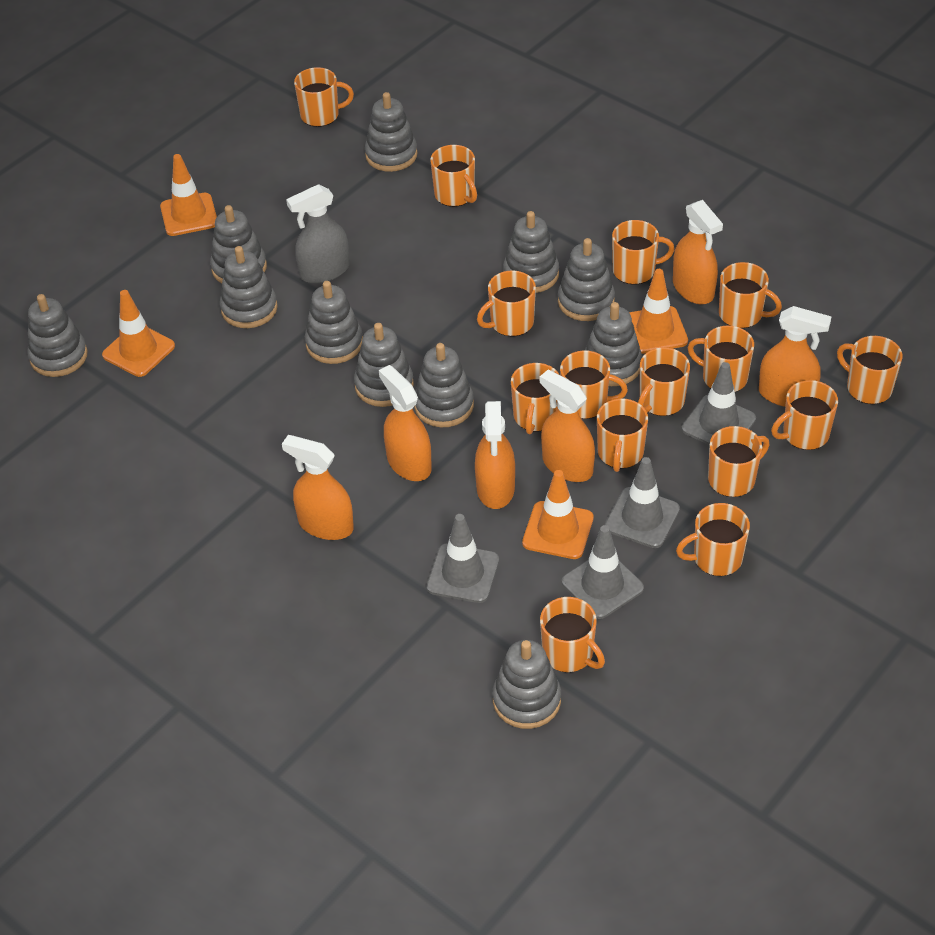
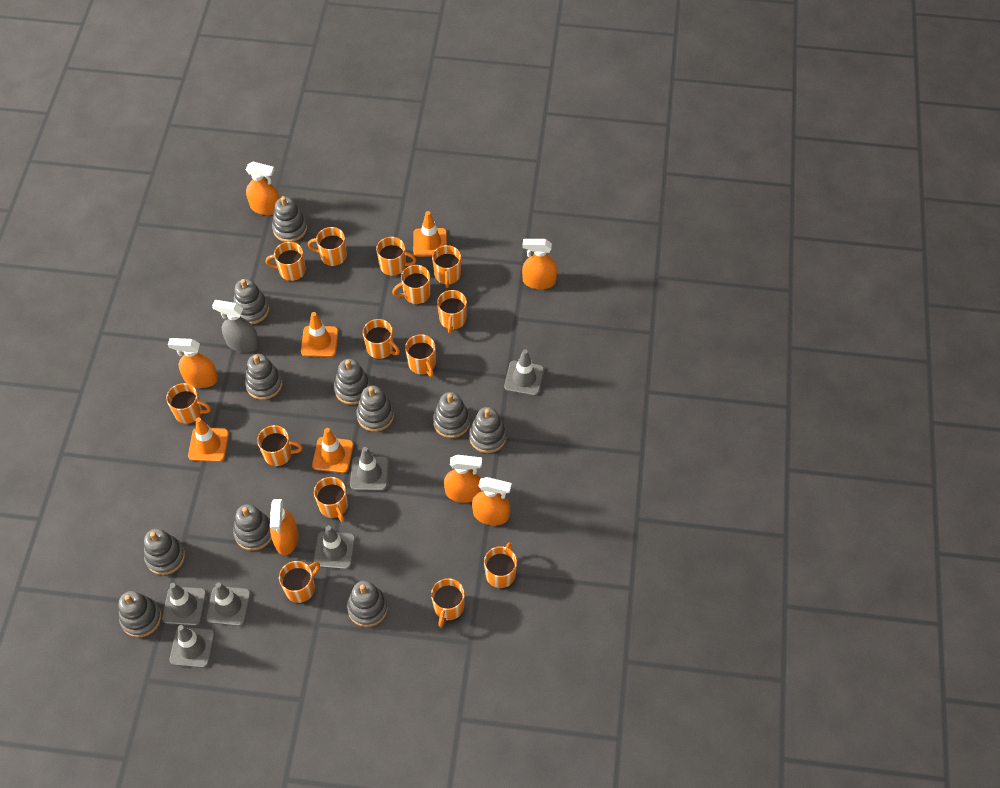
grey traffic cone: [427,514,499,603] [562,525,644,619] [605,457,680,548] [682,362,756,445] = 4 -> [162,583,207,626] [170,625,215,668] [206,583,251,626] [313,525,356,569] [350,447,389,491] [504,349,544,396] = 6
orange mug: [294,67,354,127] [430,145,477,207] [477,271,536,337] [511,363,559,434] [540,597,605,672] [560,350,628,419] [597,399,648,472] [612,220,675,285] [638,347,690,416] [676,503,750,576] [687,325,754,392] [708,426,769,497] [719,262,782,328] [771,380,838,450] [837,336,903,404] = 15 -> [166,383,211,424] [257,425,302,466] [266,242,306,281] [279,561,320,603] [308,227,347,266] [314,477,348,522] [363,319,400,359] [376,237,416,276] [392,265,430,304] [405,334,436,377] [431,578,465,628] [432,245,461,288] [437,290,467,333] [484,542,517,588] = 14

